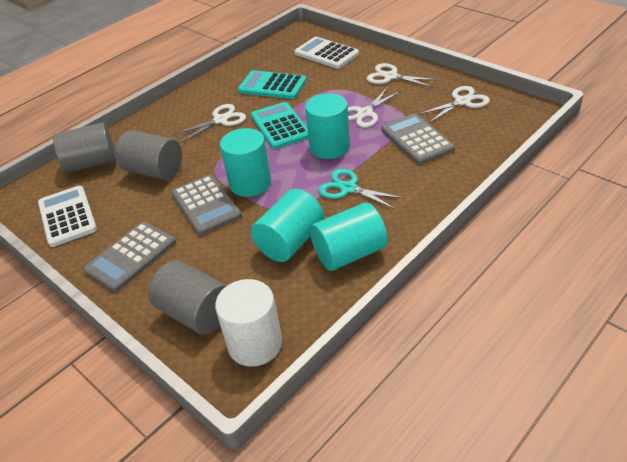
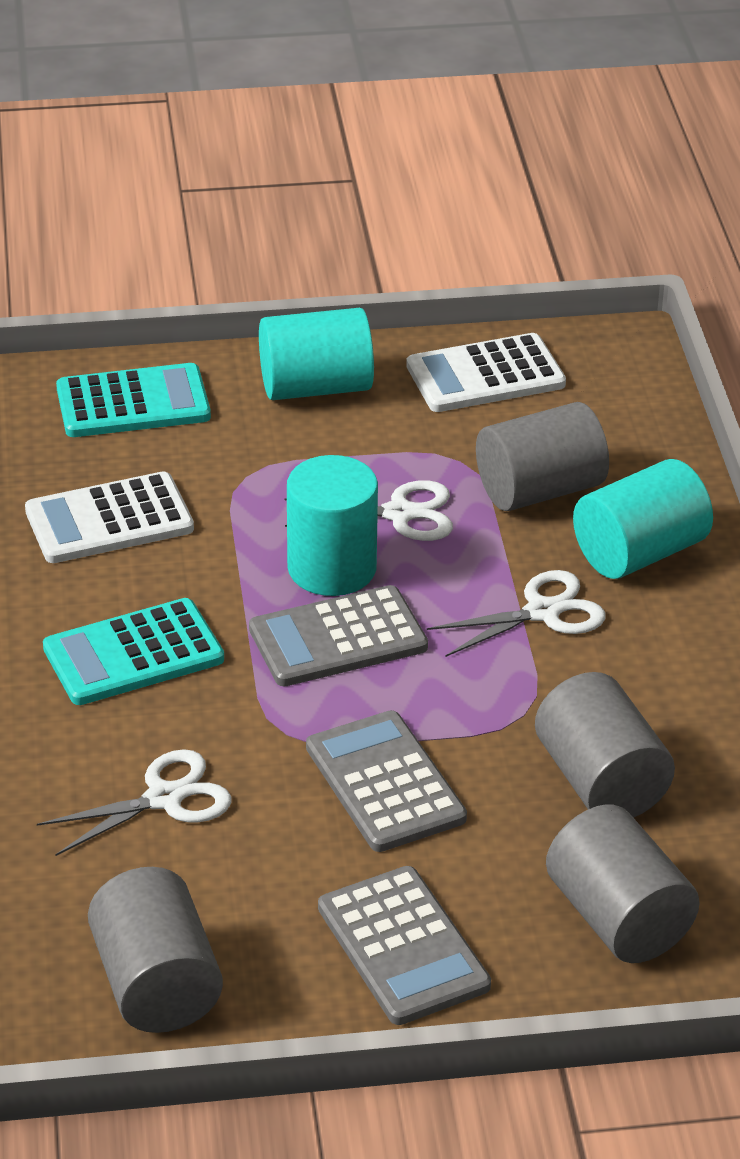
grey cylinder: [53,122,116,173] [115,130,182,180] [148,260,227,335] = 3 -> [88,867,223,1033] [476,402,609,511] [535,672,675,818] [546,805,700,963] = 4
turquoise cylinder: [220,128,271,197] [251,189,324,262] [305,93,350,159] [310,203,388,271] = 4 -> [259,308,374,400] [287,455,378,596] [573,459,713,579] = 3
turquoise scissors: [318,169,405,210] = 1 -> none = 0
white cylinder: [215,279,282,367] = 1 -> none = 0
white scissors: [173,104,246,143] [348,87,401,128] [367,63,439,88] [417,86,490,123] = 4 -> [37,749,231,856] [284,480,453,541] [427,570,606,657] = 3

